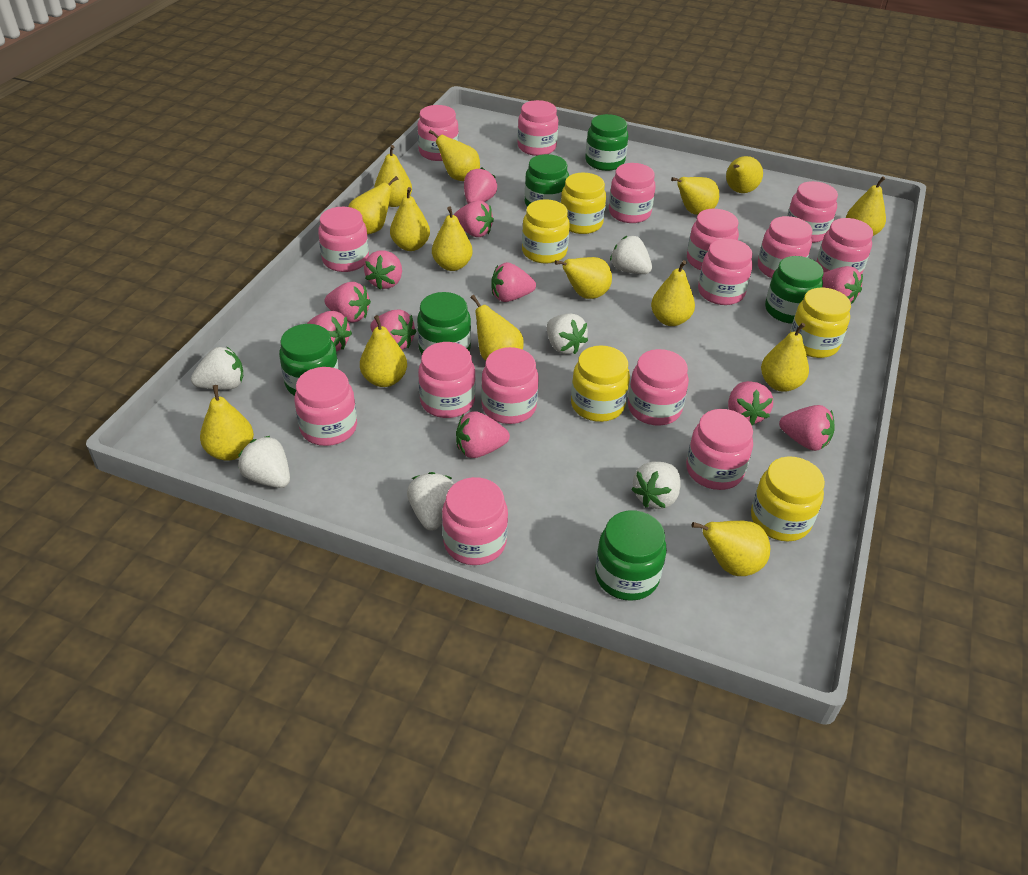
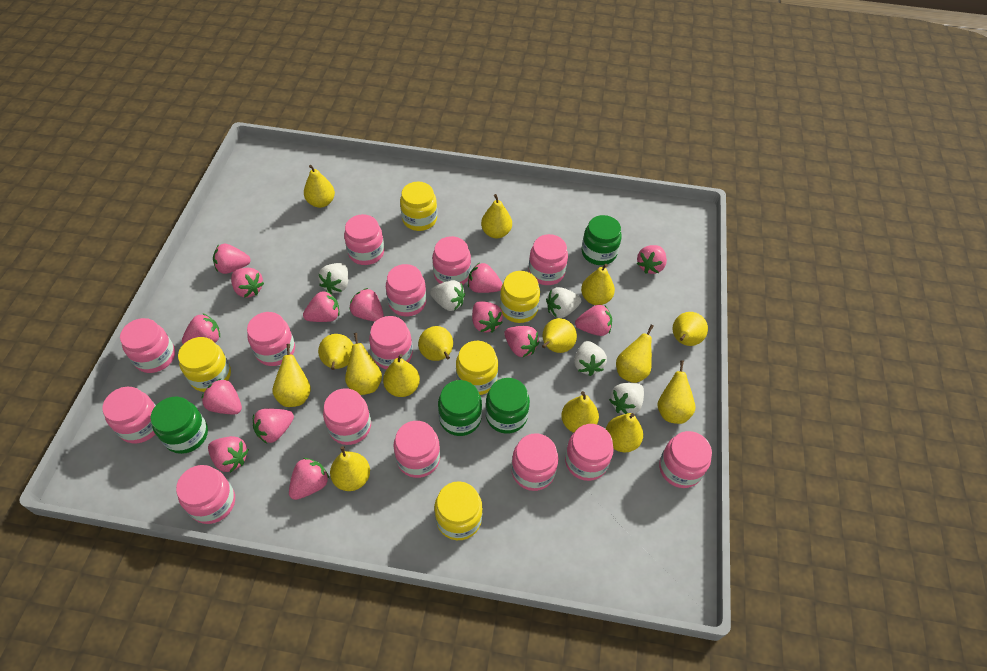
green jar: [279,324,339,396] [417,292,471,355] [525,154,569,207] [585,114,628,171] [595,510,667,601] [765,256,824,324] = 6 -> [150,397,208,454] [438,380,482,436] [485,378,530,434] [581,215,622,265] = 4
pink jar: [294,367,357,446] [318,207,369,272] [418,105,459,161] [418,342,475,418] [442,477,508,565] [481,347,539,424] [517,100,558,156] [609,163,656,223] [628,349,689,425] [686,409,753,490] [687,209,739,270] [698,239,753,305] [758,216,812,278] [787,181,838,243] [816,218,873,274] = 15 -> [102,387,156,443] [120,318,175,373] [176,465,235,524] [247,312,295,366] [323,389,371,445] [344,214,385,265] [369,316,413,369] [386,264,427,316] [394,421,440,478] [432,236,471,285] [511,433,559,491] [529,234,568,285] [565,424,613,481] [659,431,712,488] = 14
pink strawberry: [307,311,352,352] [324,282,371,323] [364,251,402,289] [370,309,417,350] [454,201,494,237] [456,411,510,458] [464,168,497,204] [491,262,536,302] [728,381,773,425] [779,405,835,451] [822,266,863,304] = 11 -> [182,313,220,344] [201,378,242,414] [208,436,249,473] [213,244,251,274] [231,267,264,298] [253,408,294,443] [289,458,329,500] [303,291,340,322] [349,288,384,322] [468,263,503,293] [472,301,503,333] [504,326,540,357] [575,305,612,336] [637,245,667,274] = 14
white strawberry: [191,346,244,390] [238,436,290,488] [407,472,454,531] [547,313,588,354] [610,236,652,274] [631,462,681,509] = 6 -> [318,263,349,294] [430,280,465,311] [546,287,581,318] [574,341,607,376] [609,383,644,414] = 5

